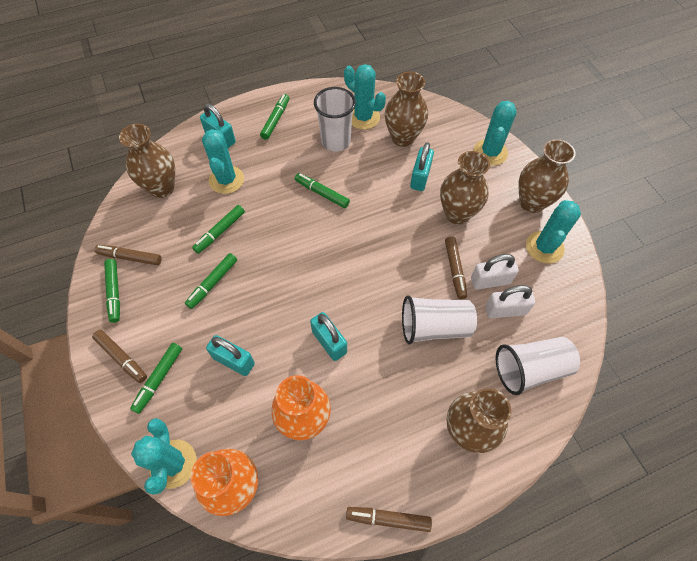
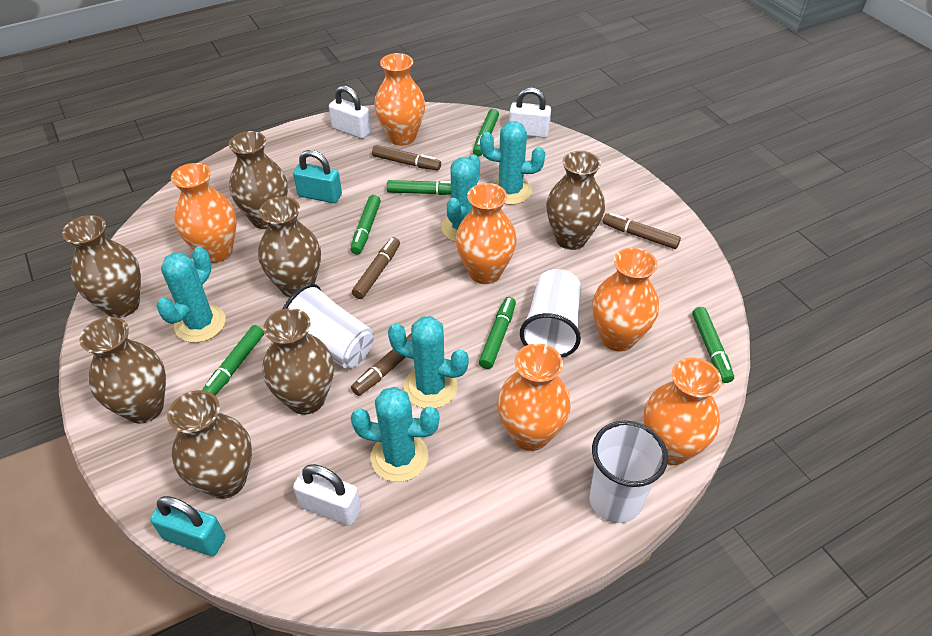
brown vase: [119,124,175,198] [385,71,428,147] [440,151,490,224] [447,388,511,453] [518,139,576,213] = 5 -> [62,215,141,318] [80,317,166,424] [167,390,252,499] [228,131,288,229] [258,197,321,298] [262,308,334,415] [546,151,605,250] = 7
orange vase: [191,449,258,516] [271,375,331,441] = 2 -> [171,163,236,263] [374,53,425,146] [456,183,516,284] [497,343,571,451] [592,247,659,352] [643,357,722,465] = 6
turquoise padlock: [200,104,236,148] [206,335,255,376] [310,312,347,361] [410,142,434,191] = 4 -> [150,496,226,556] [293,150,342,203] = 2
white padlock: [471,254,519,290] [486,285,535,318] = 2 -> [293,464,361,526] [329,85,371,139] [509,88,551,138] = 3

